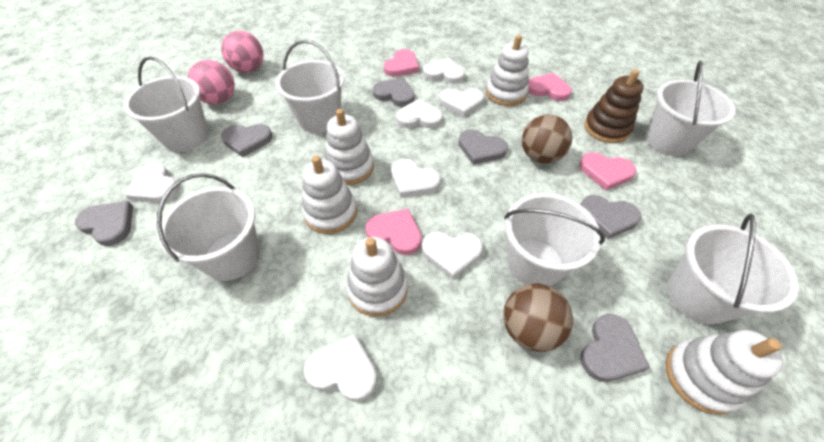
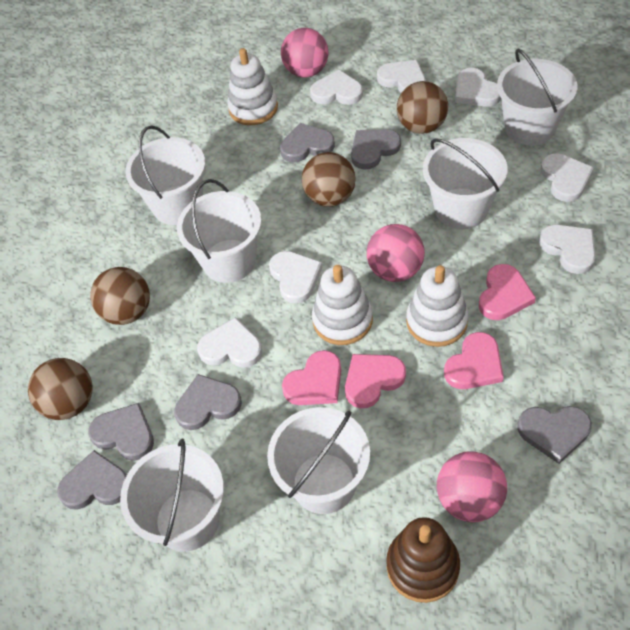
brown ball: [503,284,573,352] [522,115,572,163] = 2 -> [28,358,93,420] [90,267,150,325] [302,152,356,207] [397,81,448,134] = 4
pink ball: [188,60,235,104] [221,31,263,73] = 2 -> [281,28,329,78] [367,224,425,282] [437,451,507,522] = 3
white stacking toy: [302,156,357,234] [324,109,374,185] [346,237,408,317] [486,35,529,106] [666,330,783,415] = 5 -> [227,48,278,125] [312,265,373,345] [406,265,469,347] = 3

